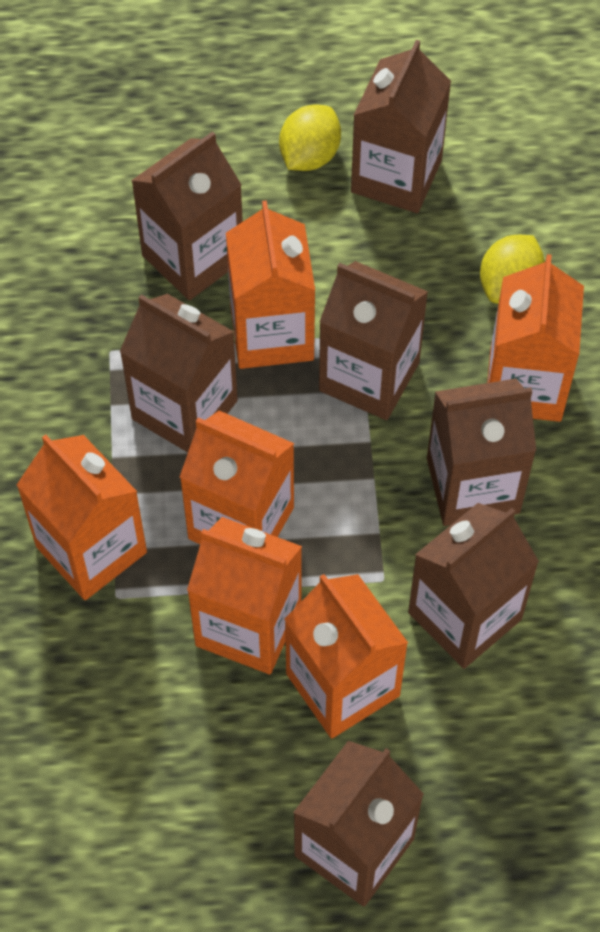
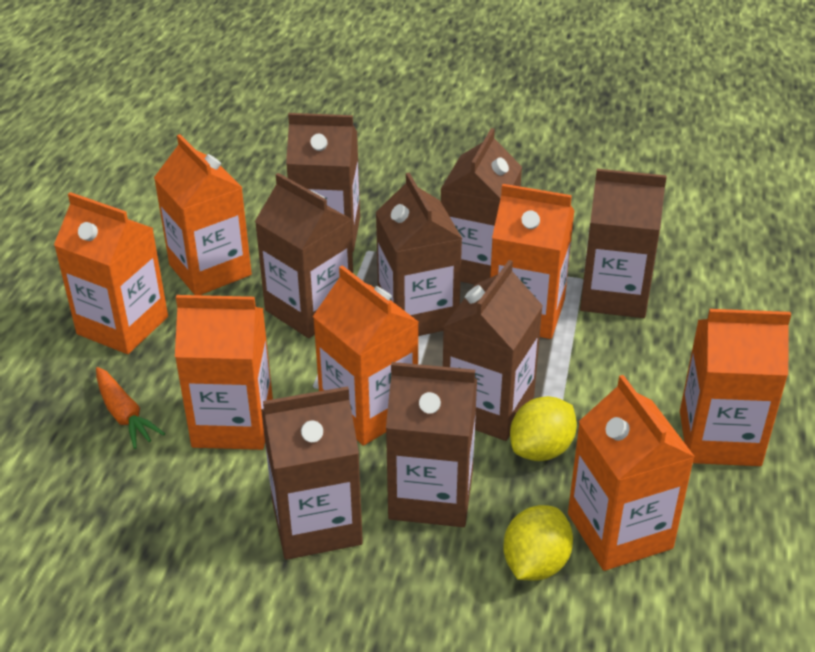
brown carton: [119,294,238,453] [131,131,243,300] [293,741,424,907] [319,261,428,420] [351,40,451,213] [408,503,539,669] [427,379,536,526] = 7 -> [255,173,353,338] [261,386,363,560] [286,113,360,253] [376,173,462,336] [386,362,477,527] [440,128,522,285] [443,260,543,441] [580,169,667,318] = 8
orange carrot: none = 0 -> [96,367,165,449] = 1
orange carton: [17,435,147,600] [180,411,294,544] [187,517,302,674] [226,200,315,369] [285,574,408,739] [487,254,584,422] = 6 -> [54,192,168,354] [154,134,252,295] [175,295,273,450] [313,265,419,446] [490,184,574,339] [568,375,695,571] [680,309,791,466] = 7

